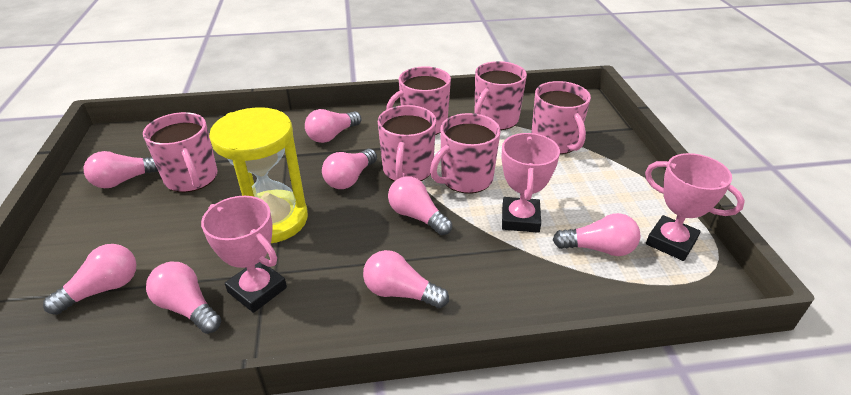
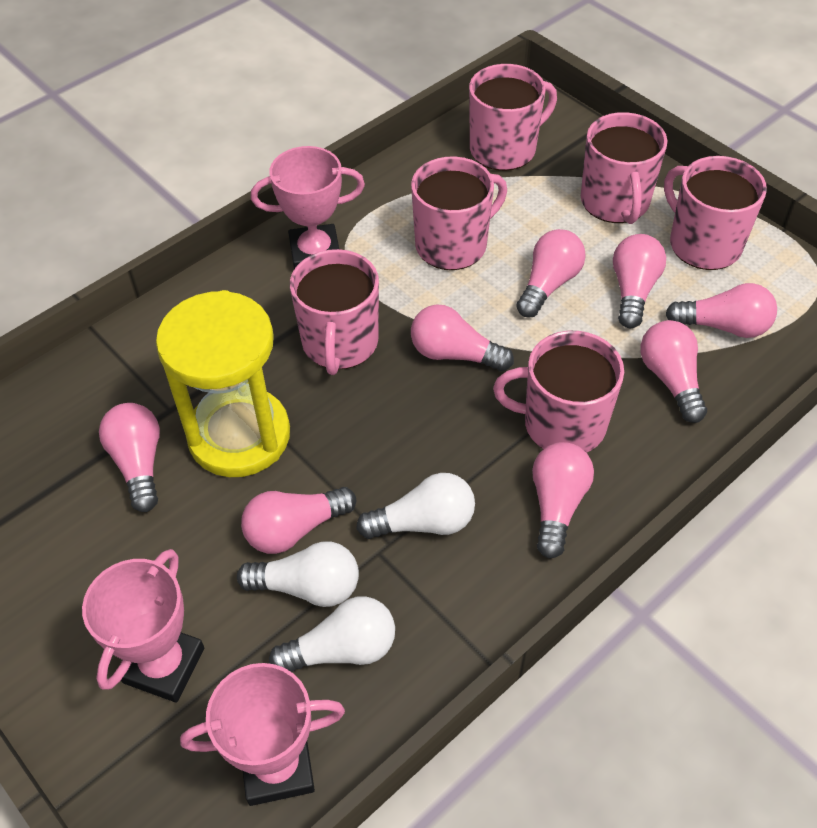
white light bulb: none = 0 -> [237,542,359,607] [269,596,395,672] [356,473,475,539] = 3

